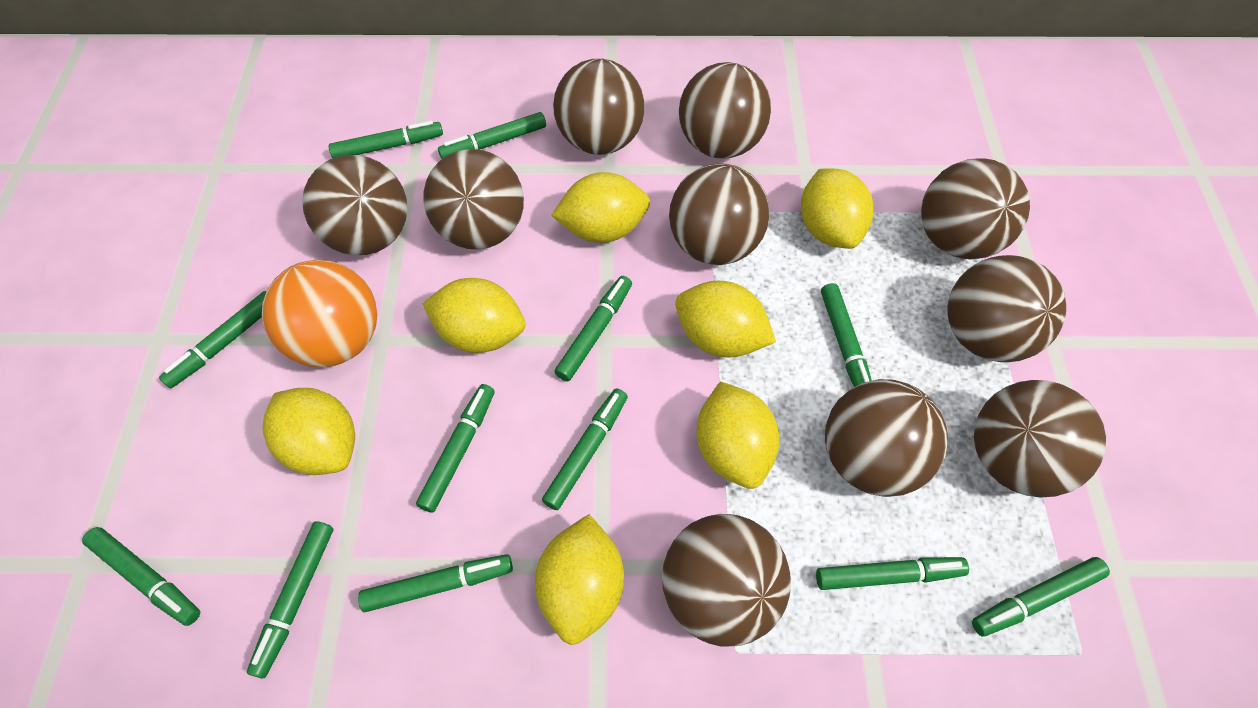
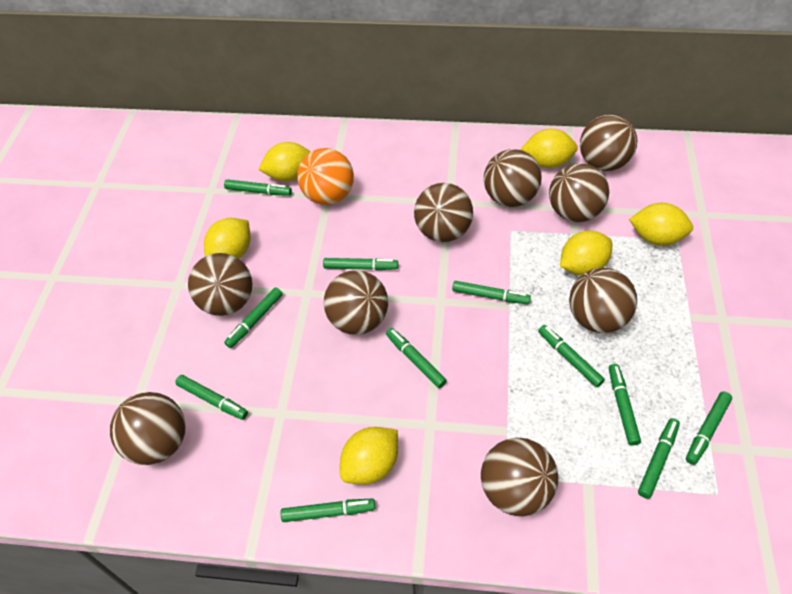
brown ball: [302,155,407,255] [423,149,524,250] [553,59,645,155] [662,514,791,646] [669,164,769,265] [679,62,771,158] [825,379,948,497] [921,158,1030,259] [947,255,1066,362] [974,380,1106,498] = 10 -> [110,392,186,465] [188,253,252,316] [324,270,388,335] [414,183,473,242] [481,438,558,516] [484,149,542,207] [549,163,609,222] [569,268,637,333] [580,114,637,171] = 9
green marker: [82,527,200,626] [159,291,266,388] [247,521,333,678] [329,121,443,158] [358,554,513,612] [416,384,495,512] [438,112,546,159] [542,388,628,510] [554,276,632,381] [816,557,969,590] [821,283,872,387] [972,557,1110,636] = 12 -> [175,375,248,420] [224,179,292,196] [224,288,283,348] [281,498,375,522] [323,258,398,270] [386,328,447,388] [452,281,531,304] [538,325,605,387] [609,364,641,446] [638,418,680,499] [686,391,732,465] = 11
yellow lemon: [262,388,355,475] [422,278,525,353] [535,514,624,645] [551,172,650,243] [675,281,776,357] [696,382,780,489] [801,169,873,249] = 7 -> [204,218,251,259] [258,142,311,181] [340,427,398,485] [521,129,578,168] [560,231,612,275] [629,203,693,246] = 6

